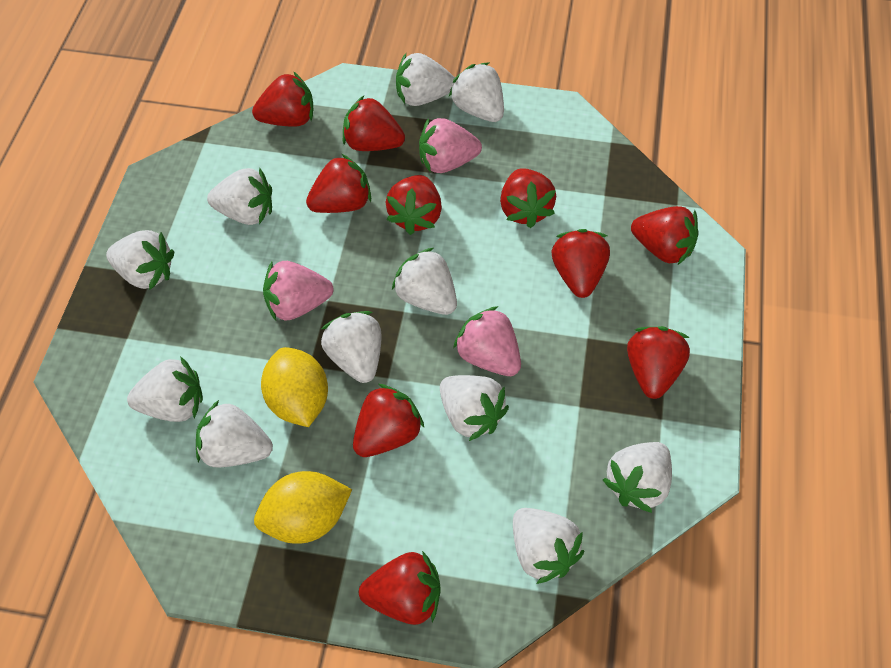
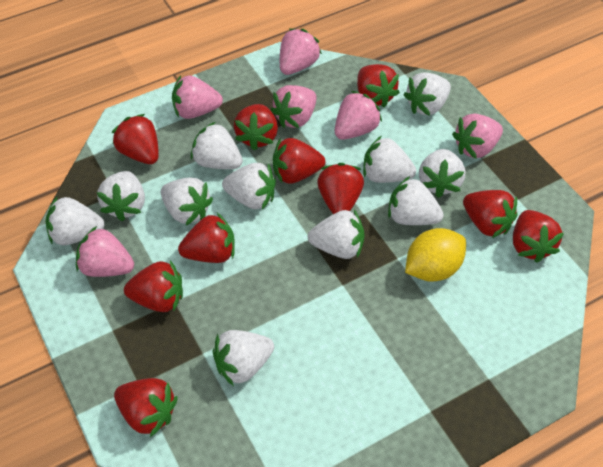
pink strawberry: [263,261,333,321] [419,118,482,173] [453,306,521,376] = 3 -> [76,226,134,277] [172,75,223,119] [271,85,317,128] [280,29,322,75] [335,91,382,140] [452,114,503,159] = 6
yellow lemon: [254,471,352,544] [261,347,328,427] = 2 -> [405,228,466,282] = 1

